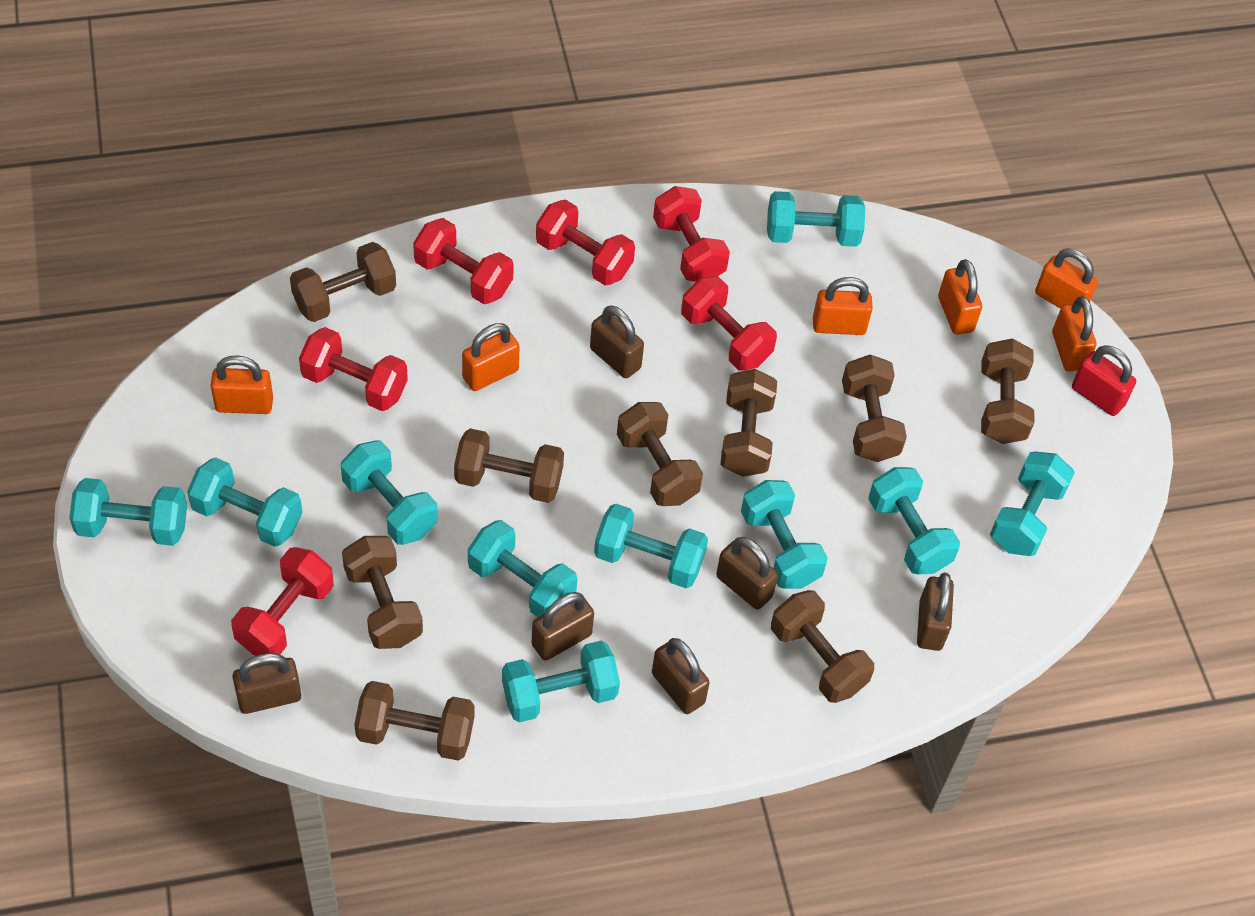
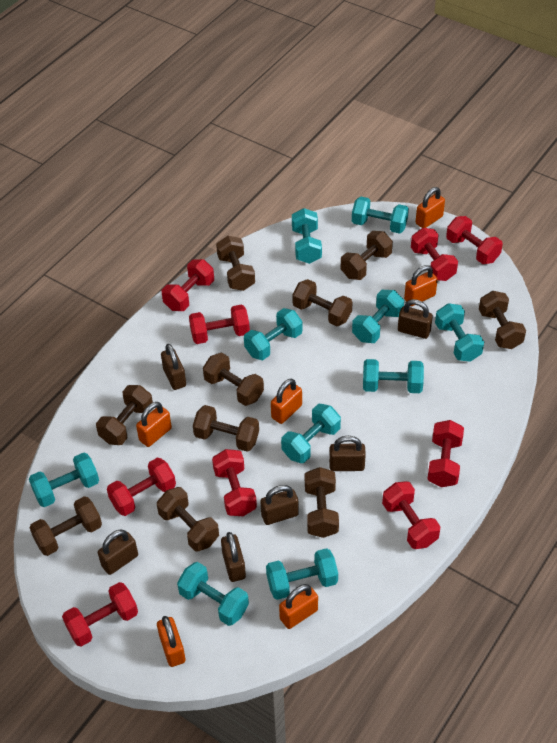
brown dumbbell: [290,242,396,322] [342,536,423,649] [354,681,474,761] [454,428,564,503] [617,402,703,506] [720,369,777,477] [771,590,874,703] [842,355,907,462] [981,339,1034,444] = 9 -> [30,496,102,556] [96,385,153,445] [157,487,219,552] [193,405,259,452] [203,353,264,406] [216,236,255,291] [292,279,352,326] [305,467,339,538] [341,231,393,280] [479,291,526,349] = 10
red dumbbell: [231,547,334,656] [299,327,408,411] [413,218,514,304] [536,199,635,286] [653,186,730,282] [681,276,777,371] = 6 -> [62,582,138,647] [107,457,176,516] [162,259,214,311] [189,305,250,344] [212,449,257,516] [382,481,441,549] [411,228,458,281] [427,420,464,487] [446,216,503,264] = 9
red padlock: [1072,345,1136,416] = 1 -> none = 0

